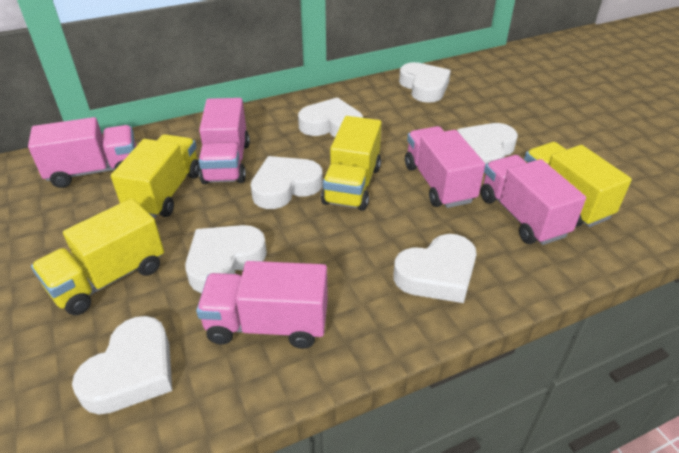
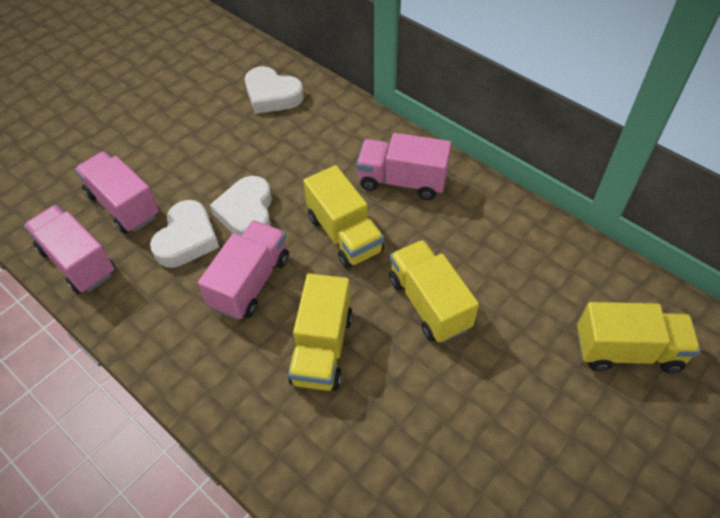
pink truck: [28,117,136,188] [196,261,328,349] [199,98,250,184] [405,126,485,208] [481,155,586,245] = 5 -> [24,205,115,294] [75,151,159,234] [198,220,289,320] [356,133,451,200] = 4
white heart: [72,316,172,414] [185,225,267,293] [251,156,323,209] [298,97,363,137] [394,234,477,303] [399,62,451,103] [457,123,518,165] = 7 -> [150,200,219,268] [210,176,272,236] [245,66,304,114] = 3

